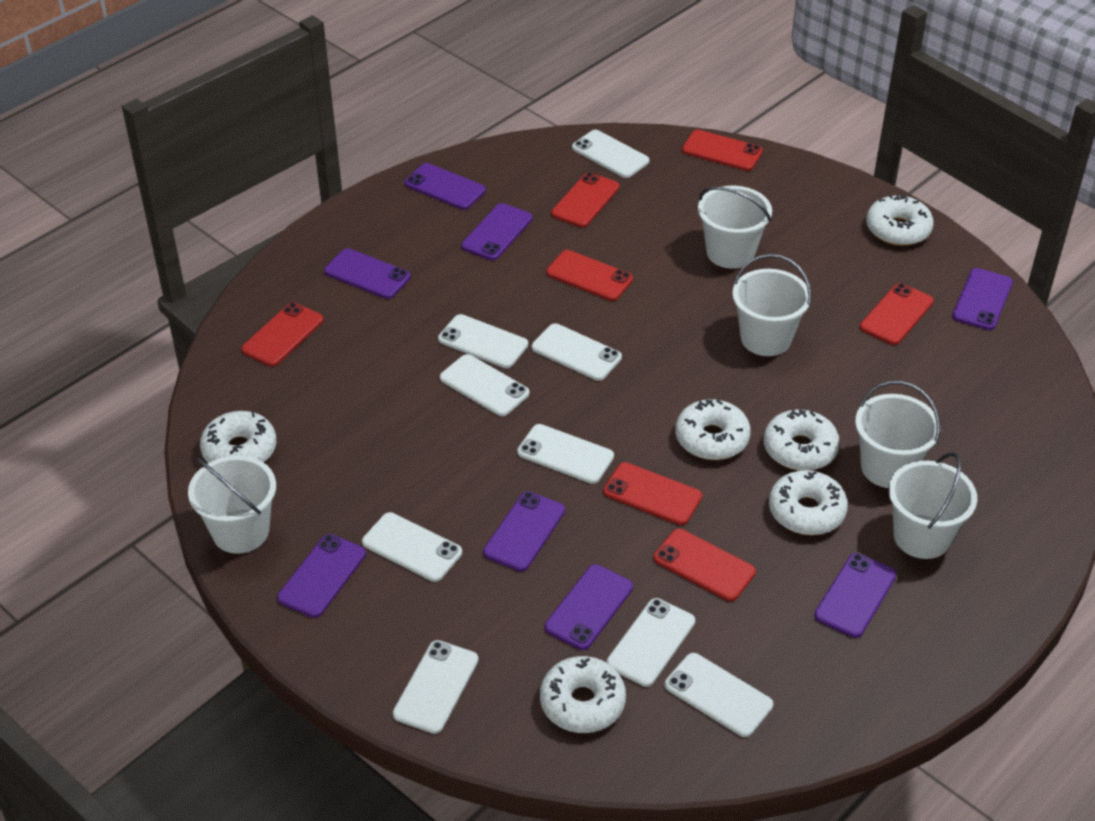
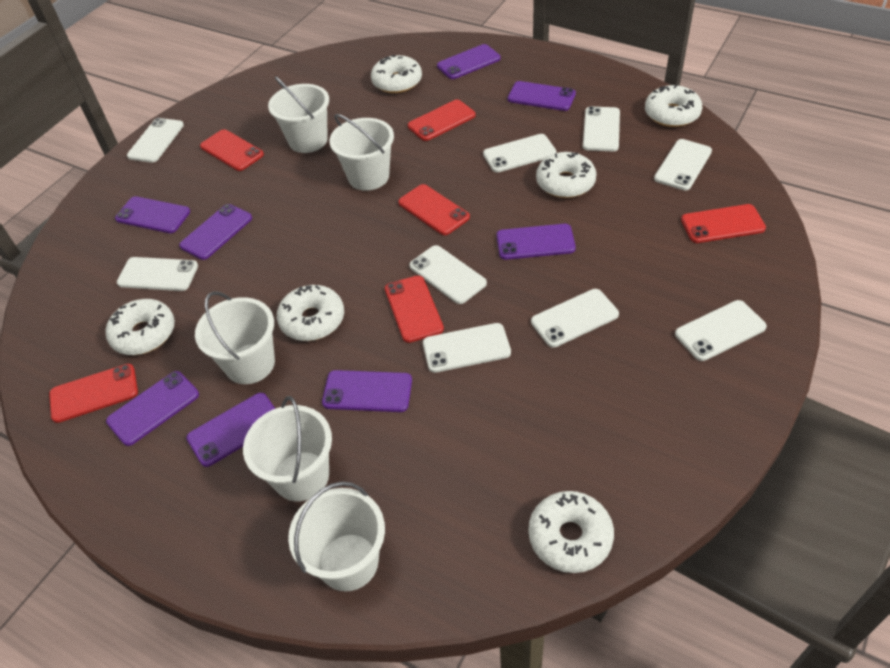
red phone: [241,302,324,366] [546,250,633,301] [551,172,620,227] [603,462,702,525] [653,529,756,601] [682,130,763,171] [860,283,934,345] = 7 -> [49,364,138,423] [200,129,264,171] [385,275,444,343] [398,184,470,235] [408,100,476,141] [681,204,766,243] = 6

